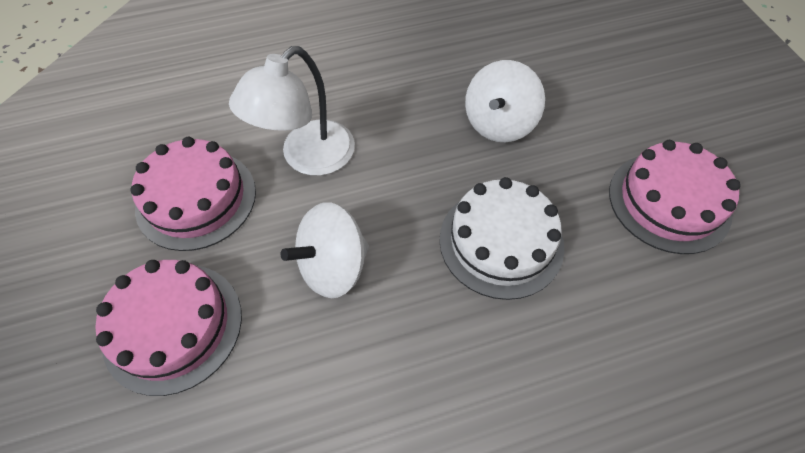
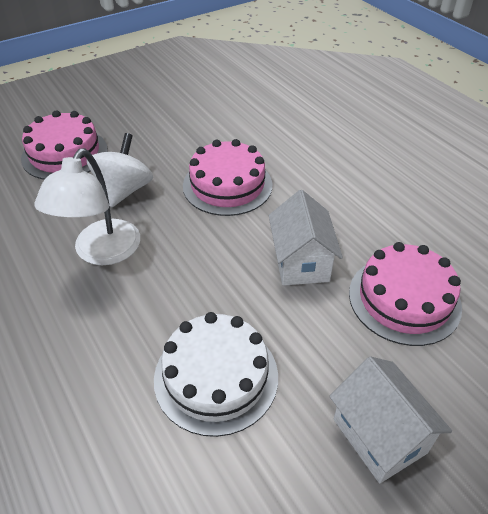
white house: none = 0 -> [269,190,343,286] [329,356,452,483] = 2
white spinning top: [280,202,369,298] [465,60,545,142] = 2 -> [87,133,153,208] = 1

